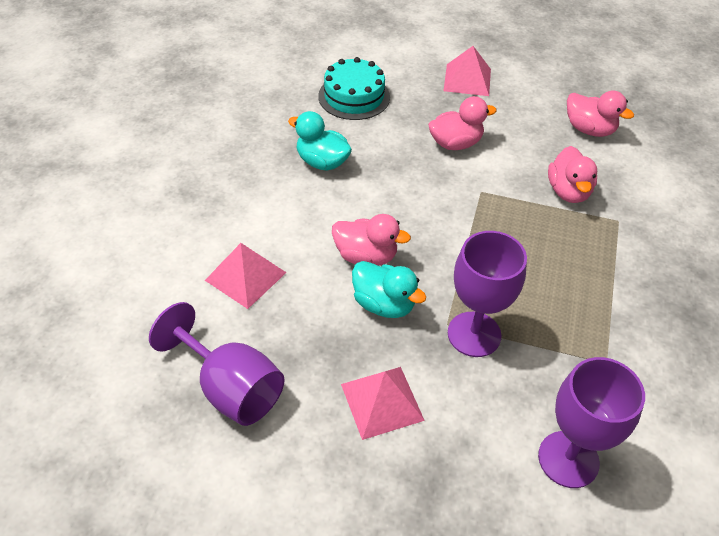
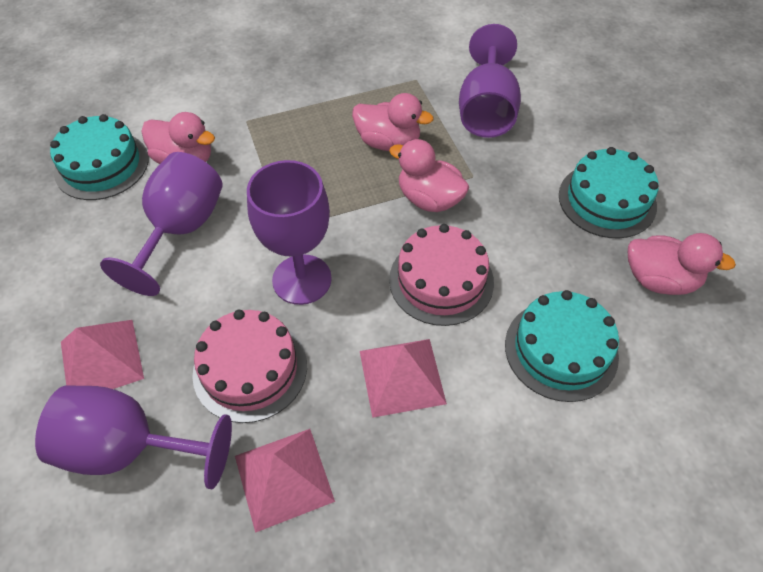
pink cake: none = 0 -> [192,310,307,423] [389,224,494,326] = 2
purple goblet: [149,302,285,426] [448,231,527,357] [538,357,645,488] = 3 -> [35,385,232,489] [100,152,223,296] [247,160,332,305] [459,24,521,138] = 4
turquoise cake: [318,57,390,120] = 1 -> [50,114,149,200] [505,290,619,402] [559,147,659,238] = 3
turquoise duck: [288,111,352,171] [352,261,426,318] = 2 -> none = 0

